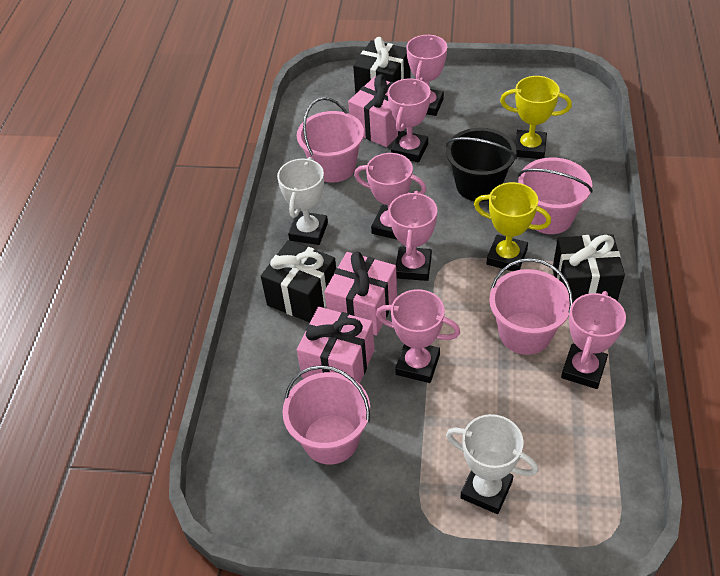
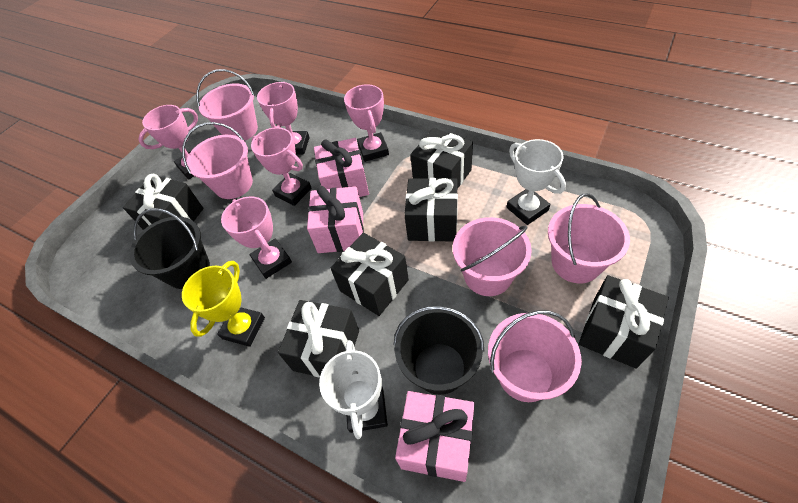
black bucket: [446,128,517,202] = 1 -> [129,208,210,289] [394,306,484,395] = 2
black gift: [261,240,336,323] [353,37,411,94] [553,234,625,302] = 3 -> [123,174,204,230] [278,300,359,378] [331,233,409,316] [404,178,458,242] [410,128,473,189] [579,275,669,369] = 6
pink bucket: [282,365,370,464] [297,97,364,183] [489,258,573,355] [518,158,593,234] = 4 -> [182,122,253,199] [196,69,258,141] [453,217,532,296] [488,310,582,402] [548,193,630,283] = 5
pink trophy: [354,153,426,240] [376,289,460,383] [388,78,431,162] [389,191,437,281] [406,35,447,116] [561,291,626,389] = 6 -> [138,105,198,180] [221,196,292,279] [251,127,312,206] [257,82,310,154] [344,84,389,162] = 5
yellow trophy: [474,182,551,271] [500,76,572,159] = 2 -> [182,261,265,347] = 1

